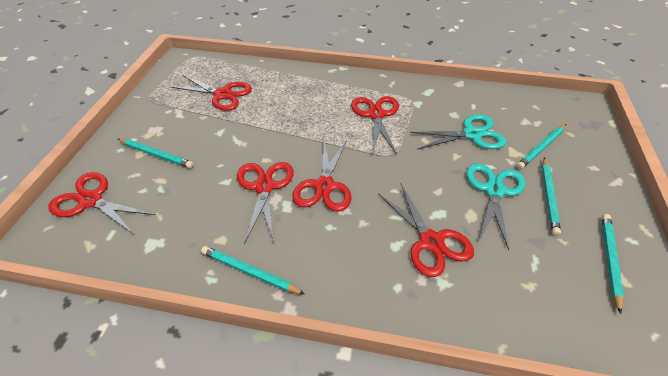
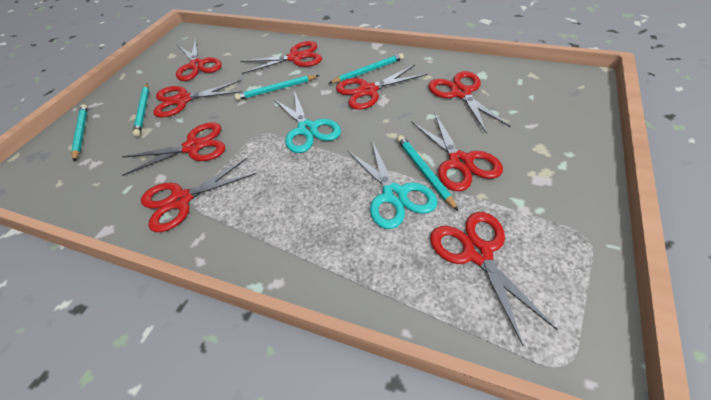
red scissors: [48,172,155,234] [170,75,252,111] [237,162,294,244] [292,139,352,212] [351,96,399,155] [378,184,474,277] = 6 -> [122,122,225,176] [141,158,257,232] [153,80,242,117] [176,38,222,81] [240,41,322,74] [336,65,428,110] [411,114,503,191] [428,71,511,134] [430,212,558,346] = 9

